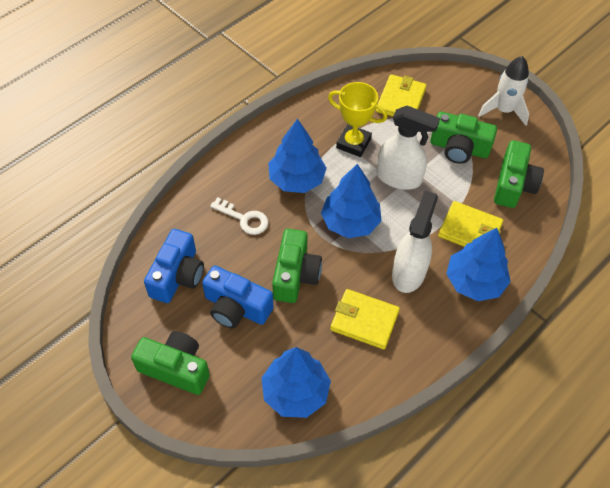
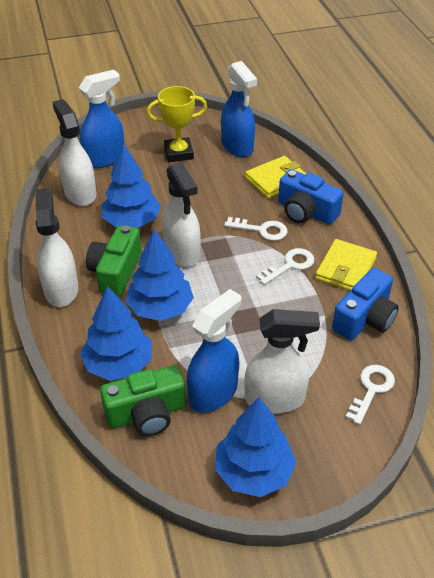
blue spray bottle: none = 0 -> [79,70,124,168] [187,289,241,413] [221,61,257,157] = 3
green camera: [131,331,210,395] [272,229,322,303] [430,112,497,164] [494,140,544,208] = 4 -> [86,225,142,296] [100,365,186,436] = 2
white key: [210,197,268,235] = 1 -> [224,217,288,241] [256,248,314,285] [346,365,395,425] = 3
white rocket: [478,56,529,126] = 1 -> none = 0
white spray bottle: [376,106,440,190] [392,191,438,293] = 2 -> [35,188,78,307] [53,99,96,206] [162,162,201,267] [244,309,320,413] = 4
yellow wallet: [330,289,400,349] [376,74,427,117] [438,201,503,247] = 3 -> [245,156,306,198] [315,239,377,291] = 2

